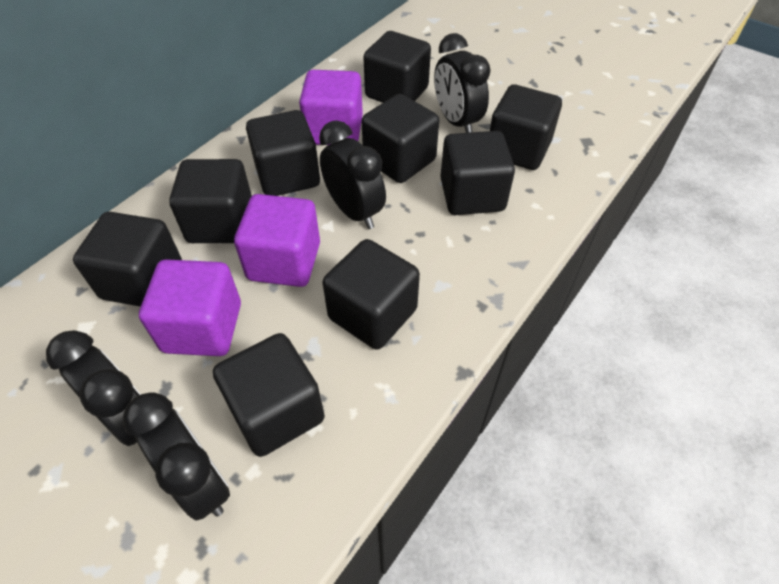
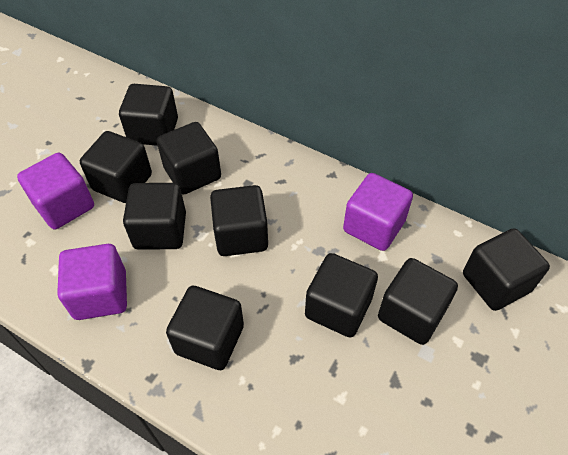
black clock: [46,330,141,446] [123,392,230,521] [319,120,386,229] [434,33,491,133] = 4 -> none = 0

